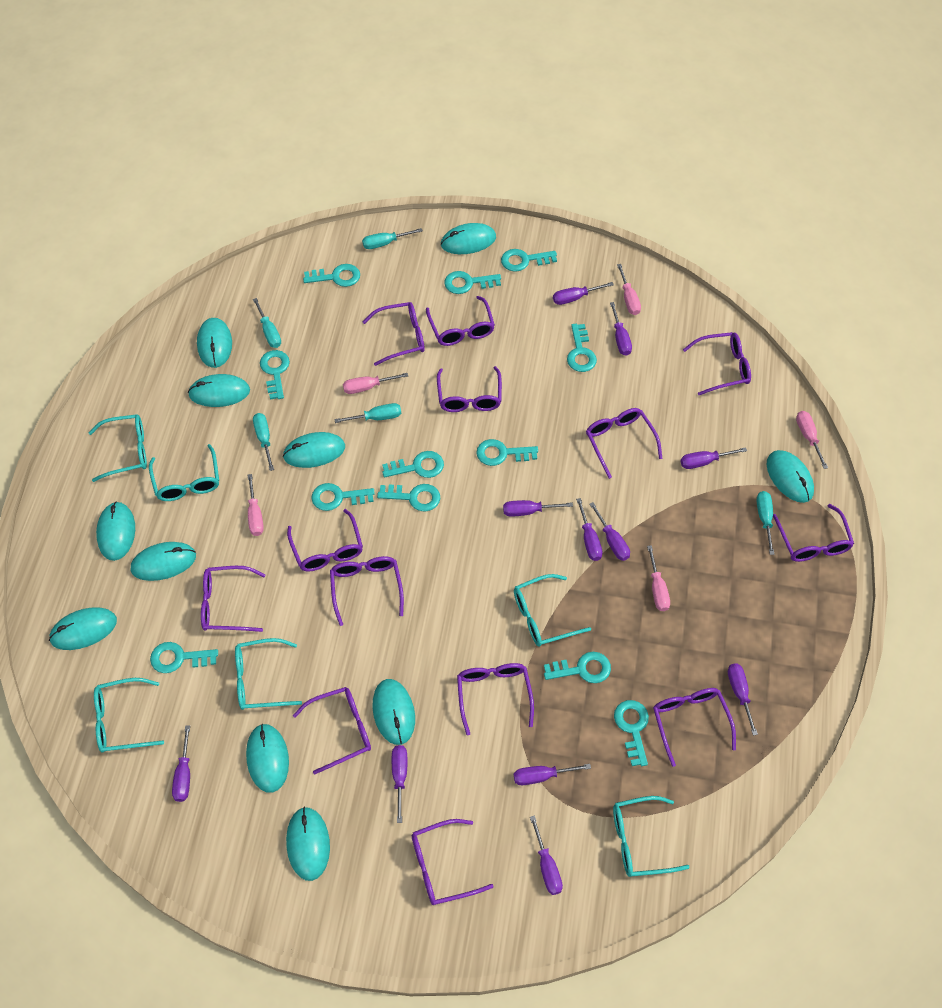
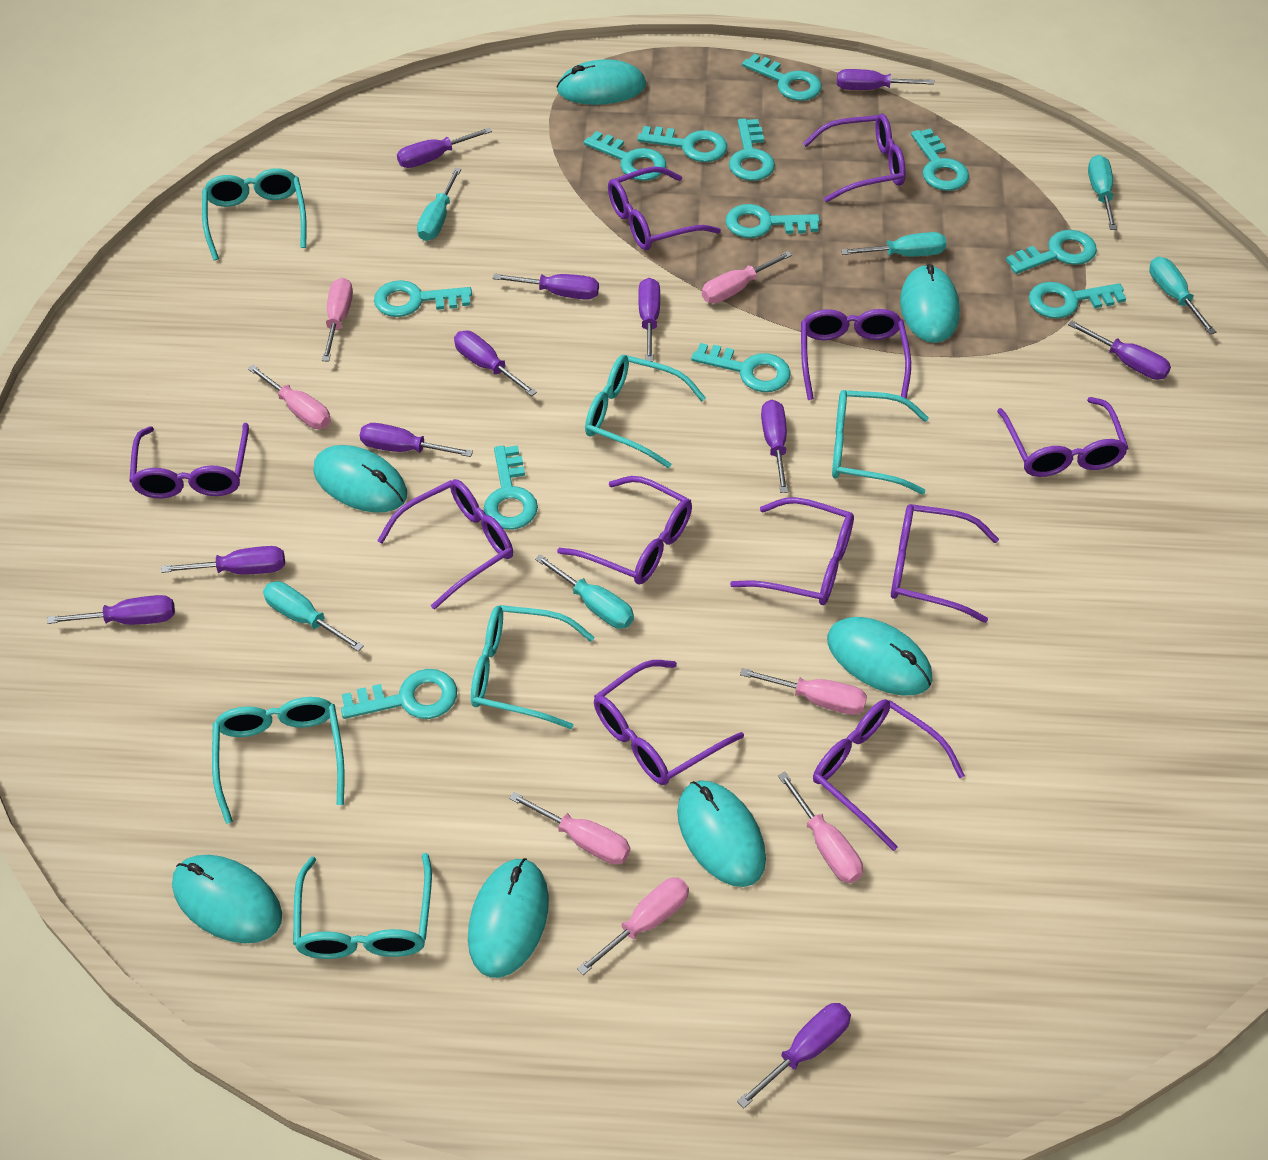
pink screwdriver: [248,474,264,536] [343,373,408,394] [617,264,641,315] [647,545,670,611] [796,411,828,469] = 5 -> [248,365,331,429] [322,278,353,362] [509,792,630,864] [577,878,689,975] [702,251,792,303] [740,668,867,715] [778,772,863,883] = 7
purple glasses: [201,566,266,632] [287,509,363,572] [293,687,371,775] [330,556,404,626] [363,302,425,366] [412,819,494,905] [426,296,495,346] [437,366,502,412] [457,663,534,735] [586,408,663,479] [653,688,736,767] [683,332,751,395] [773,504,854,562] = 13 -> [129,423,249,498] [377,479,513,610] [557,476,692,585] [594,660,744,785] [608,166,721,250] [730,497,854,605] [801,309,911,400] [803,114,906,202] [813,699,965,851] [891,504,999,623] [997,397,1128,477] = 11
turquoise mouse: [49,608,117,650] [96,502,135,561] [131,542,196,581] [188,374,250,407] [197,318,232,368] [246,724,289,793] [283,432,345,468] [286,807,330,881] [372,679,415,745] [441,223,496,254] [767,450,814,503] = 11 -> [172,855,282,943] [313,445,407,513] [468,858,549,978] [557,59,646,105] [677,780,766,887] [827,617,933,695] [900,264,960,343] = 7
turquoise screwdriver: [253,298,281,348] [253,413,274,471] [334,403,401,423] [362,228,423,249] [756,491,774,555] = 5 -> [263,581,364,652] [417,168,461,241] [535,554,634,629] [841,232,946,256] [1088,155,1117,230] [1149,257,1216,334] = 6

